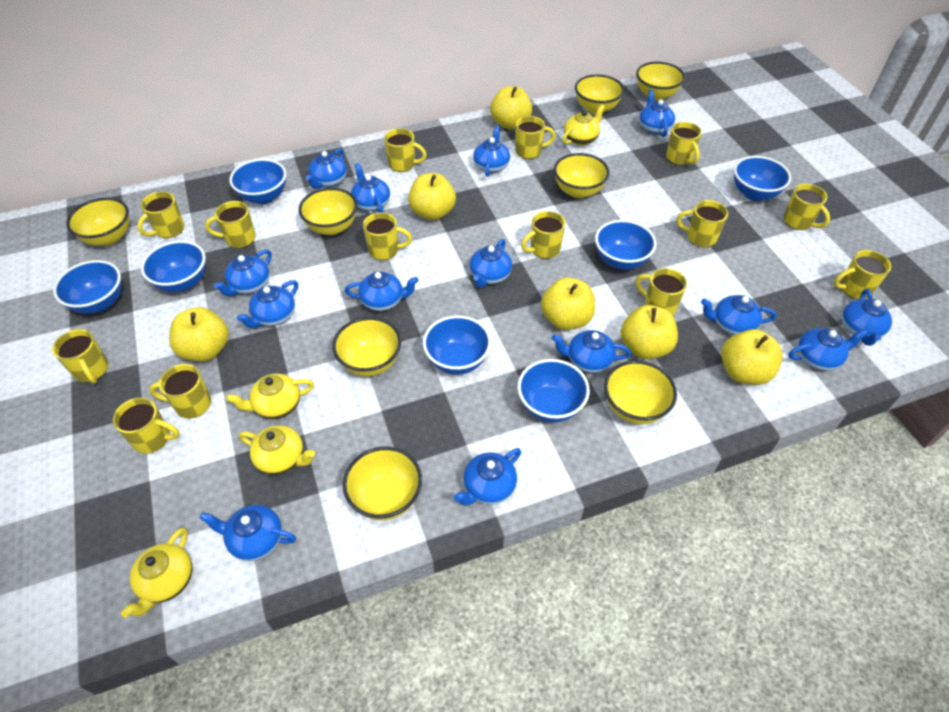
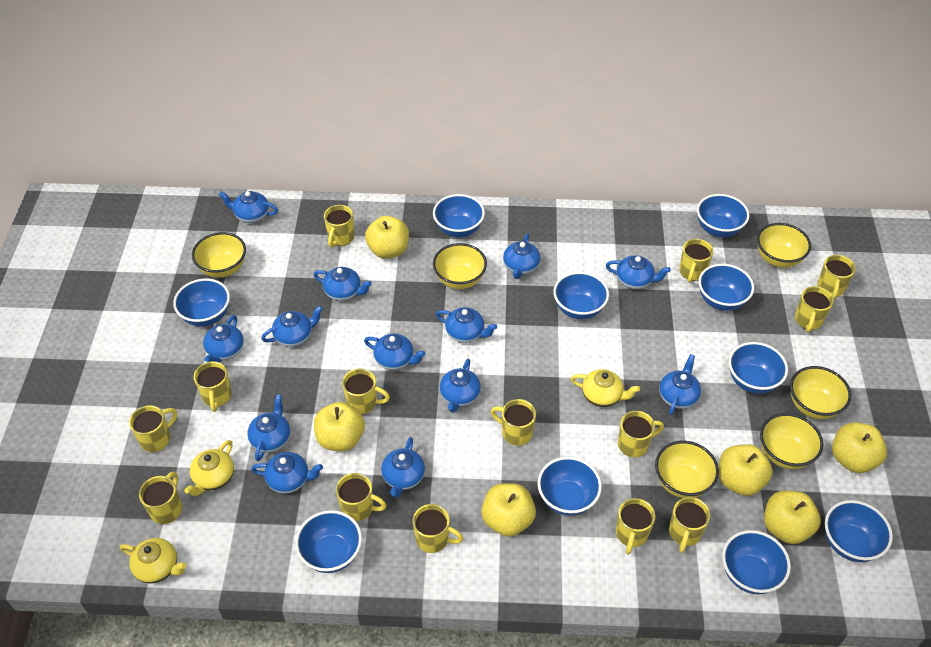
blue bowl: [53,260,122,314] [141,241,206,292] [229,159,286,204] [423,315,491,375] [517,359,590,423] [595,220,656,270] [734,156,791,201] = 7 -> [173,278,230,327] [295,510,362,573] [433,194,485,237] [537,457,602,516] [553,272,609,319] [697,194,750,237] [698,264,754,311] [722,530,791,594] [729,342,788,394] [825,500,893,562] = 10
blue teapot: [200,505,296,561] [214,250,272,296] [237,280,298,328] [306,148,347,189] [345,272,419,311] [351,163,390,213] [454,448,521,506] [469,239,512,288] [473,126,510,177] [552,330,631,373] [639,89,675,137] [701,295,776,335] [788,328,868,371] [842,289,892,346] = 14 -> [203,315,244,363] [219,191,278,223] [247,394,290,461] [251,452,323,494] [261,306,323,347] [314,267,372,301] [364,333,426,370] [381,437,425,498] [436,307,497,343] [440,359,481,413] [503,233,540,279] [606,255,671,289] [659,354,701,415] = 13
yellow bowl: [66,198,129,246] [298,188,357,235] [332,317,401,376] [343,447,422,520] [554,153,610,198] [575,74,624,114] [604,360,677,424] [636,62,685,101] = 8 -> [192,232,246,278] [433,243,487,289] [655,441,719,498] [757,223,811,268] [760,413,823,469] [790,366,851,419] = 6
yellow teapot: [121,528,192,618] [226,374,314,419] [239,425,315,475] [562,105,605,145] = 4 -> [120,538,187,583] [184,440,234,496] [571,369,640,407] = 3

